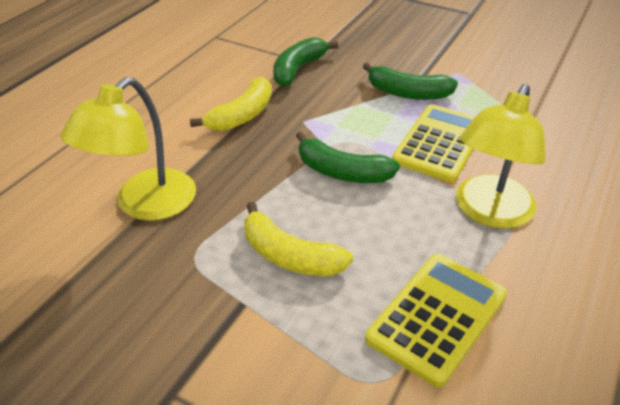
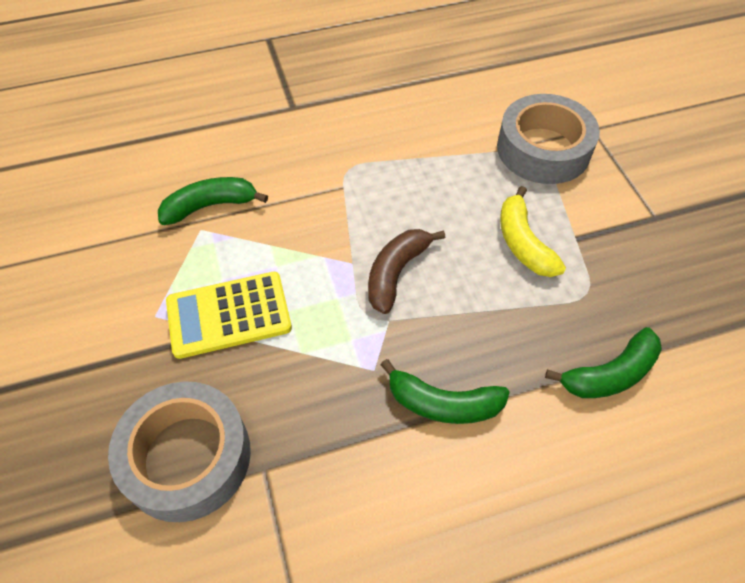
brown banana: none = 0 -> [368,229,445,314] = 1
grey tape: none = 0 -> [108,382,251,522] [497,94,600,184] = 2
yellow banana: [190,77,272,131] [244,202,353,276] = 2 -> [500,186,566,277] = 1
yellow calculator: [365,254,507,387] [392,104,476,182] = 2 -> [166,272,292,359] = 1
yellow lamp: [61,77,196,221] [456,84,546,229] = 2 -> none = 0

